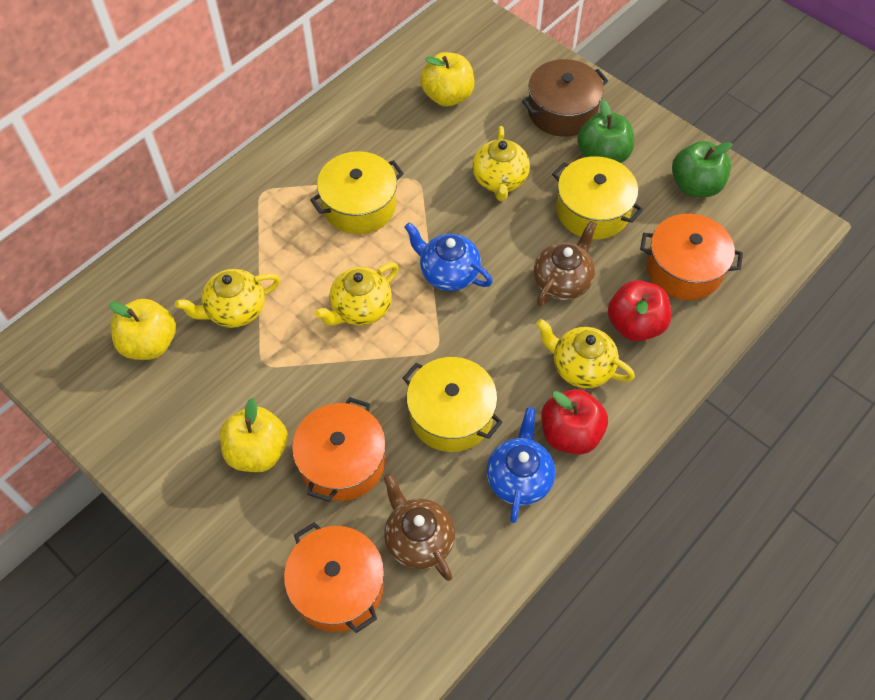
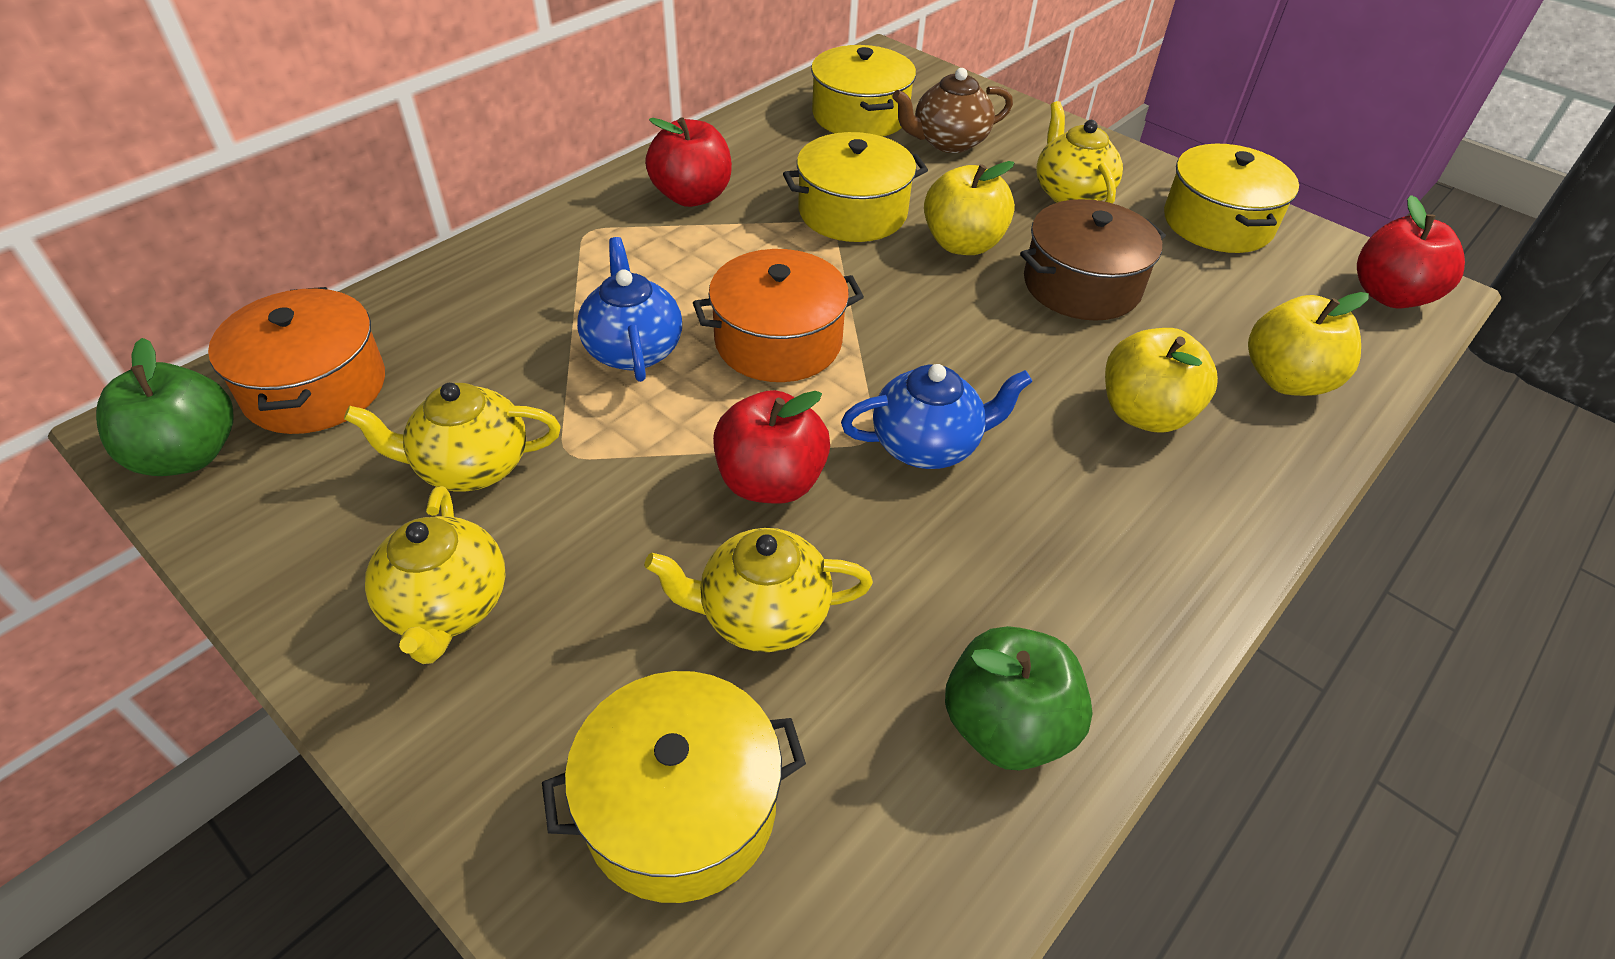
brown teapot: [384,474,455,581] [534,221,597,306] = 2 -> [892,68,1013,153] = 1
orange pot: [284,522,384,633] [292,397,386,502] [640,214,743,300] = 3 -> [208,287,385,434] [693,249,864,382] = 2
red apple: [541,389,608,454] [608,280,671,341] = 2 -> [645,117,732,207] [713,390,830,504] [1357,195,1465,309] = 3
yellow pot: [310,151,404,234] [403,357,503,452] [552,156,643,239] = 3 -> [542,671,806,903] [783,132,928,242] [811,45,916,137] [1164,144,1299,253] = 4

